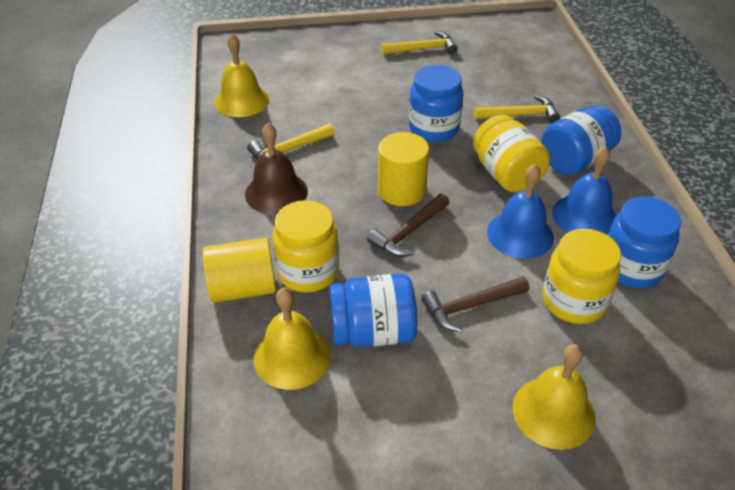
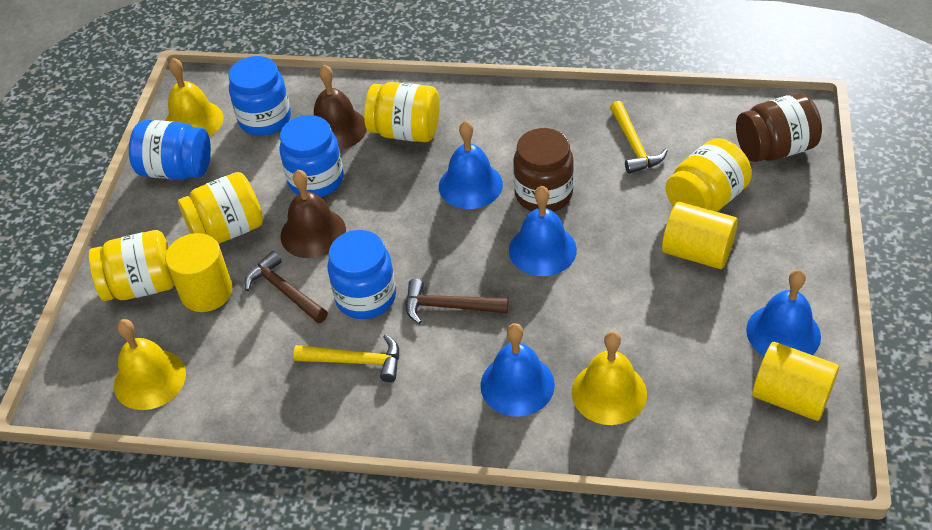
blue bell: [487,164,554,259] [552,146,616,235] = 2 -> [439,121,503,209] [480,323,555,417] [509,186,577,276] [746,269,821,356] = 4
brown bell: [245,123,308,214] = 1 -> [280,170,346,258] [314,65,367,150] = 2
brown jar: none = 0 -> [513,128,574,212] [736,93,822,162] = 2
yellow cylinder: [202,238,276,303] [378,132,429,206] = 2 -> [165,233,233,312] [662,202,738,269] [752,342,839,421] = 3
yellow hammer: [247,124,334,160] [381,31,458,55] [474,95,560,123] = 3 -> [293,334,399,382] [610,101,668,174] = 2
yellow jar: [272,200,339,293] [473,115,550,192] [543,229,621,324] = 3 -> [89,230,174,301] [178,172,263,244] [364,82,440,142] [666,138,752,212] = 4

